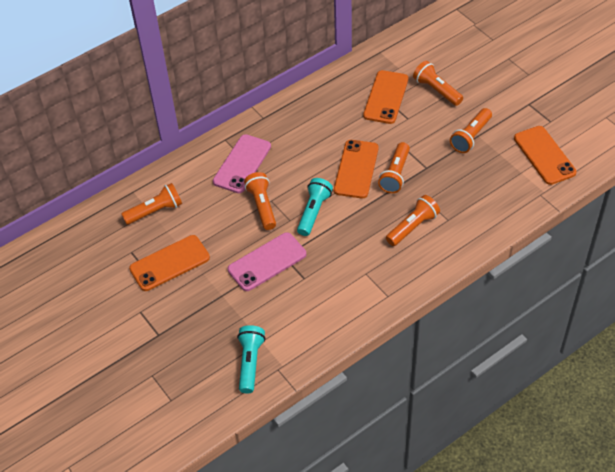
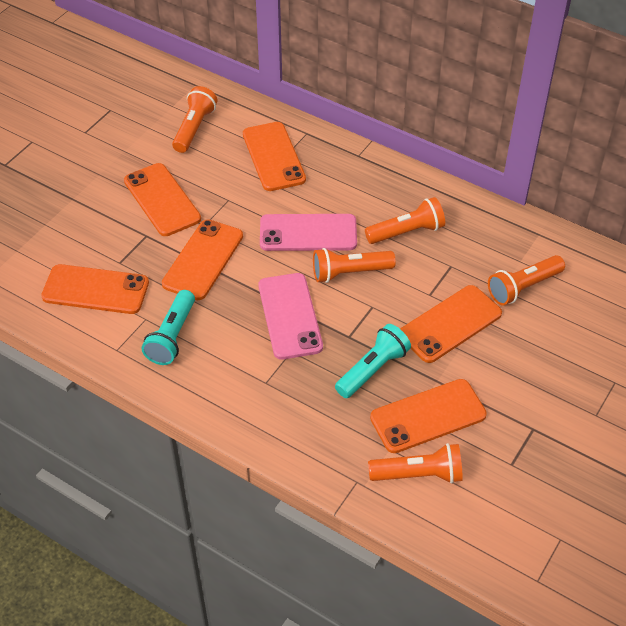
orange flashlight: [121,183,182,225] [244,172,276,230] [378,142,410,193] [386,195,440,246] [413,61,463,106] [450,108,492,153] = 6 -> [172,86,217,153] [313,248,396,283] [365,197,445,244] [368,443,463,484] [488,255,565,305] = 5
orange phone: [129,235,210,291] [334,140,379,198] [363,70,408,124] [514,126,577,185] = 4 -> [41,264,149,314] [124,163,201,236] [162,219,243,300] [243,122,306,191] [370,379,487,453] [401,285,502,363] = 6

